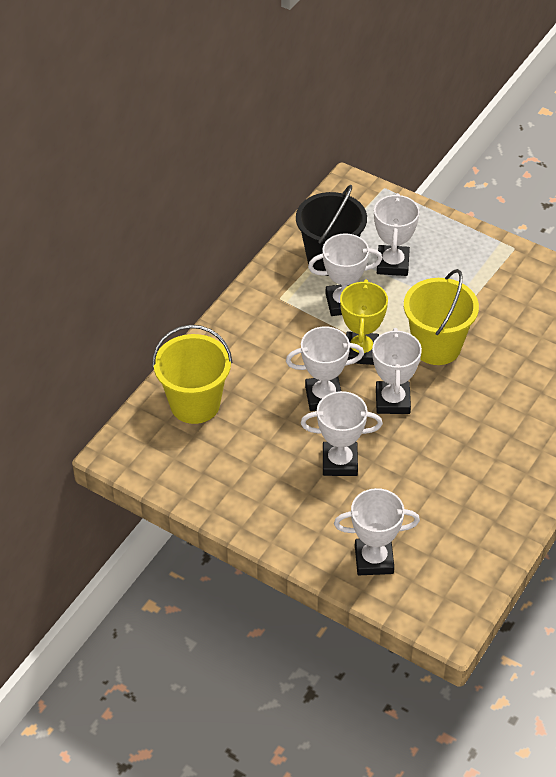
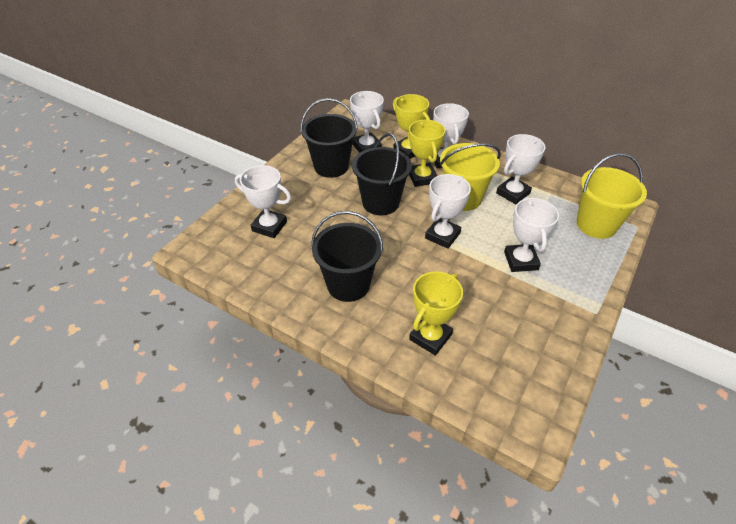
black bucket: [296,185,367,276] = 1 -> [300,98,358,178] [311,211,383,302] [352,133,412,215] = 3
yellow trophy: [340,279,388,365] = 1 -> [393,94,430,159] [409,120,445,187] [409,271,463,356] = 3

